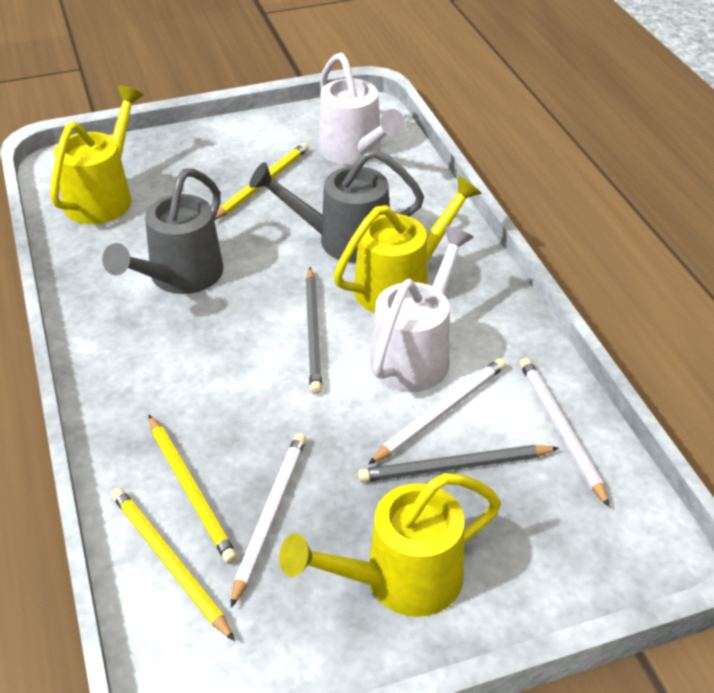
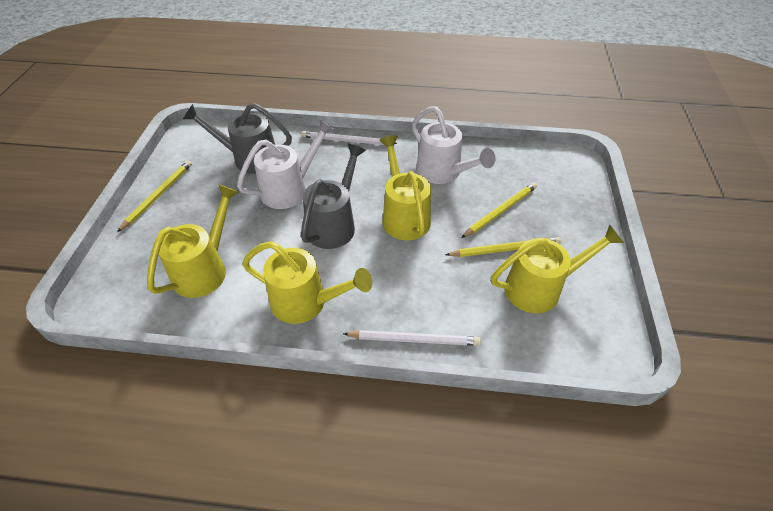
grey pencil: [305,267,322,394] [358,445,559,482] = 2 -> none = 0
white pencil: [231,433,306,607] [369,358,506,464] [520,358,610,507] = 3 -> [301,131,397,145] [343,330,481,346] = 2
yellow watering can: [50,85,143,224] [279,473,501,617] [334,175,482,313] = 3 -> [147,184,239,298] [242,241,372,324] [379,135,431,240] [491,224,624,313] = 4

